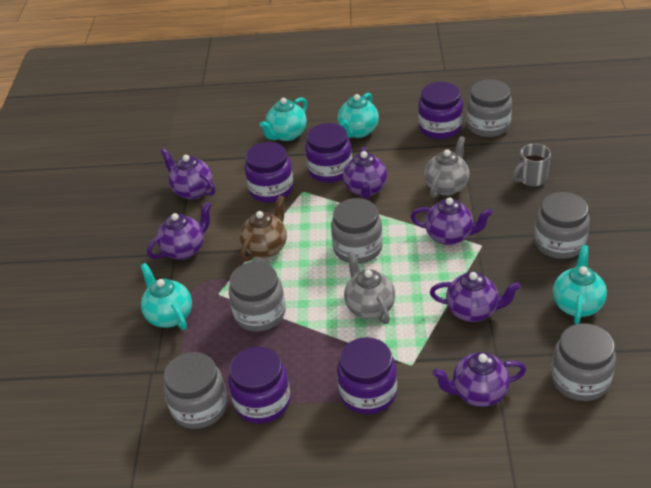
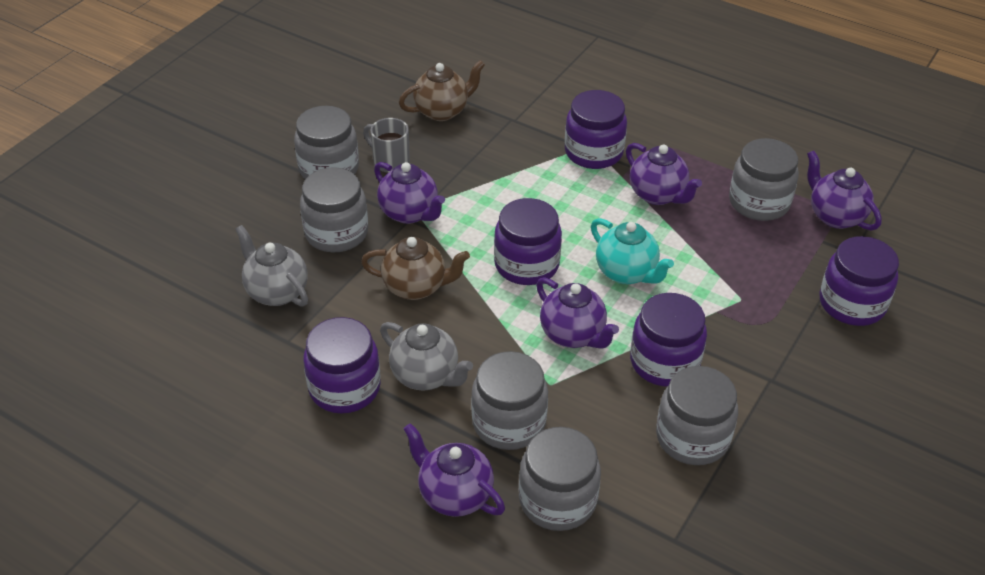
brown teapot: [240,195,287,262] = 1 -> [361,237,470,300] [399,60,485,121] = 2
purple teapot: [147,202,212,260] [160,148,216,200] [343,147,387,199] [410,198,493,245] [430,272,521,322] [432,352,526,407] = 6 -> [374,162,445,224] [403,423,505,517] [536,277,619,349] [626,143,702,205] [807,151,882,231] = 5
turquoise teapot: [140,263,192,330] [260,98,307,141] [338,93,379,138] [553,245,607,324] = 4 -> [591,218,674,284] = 1

